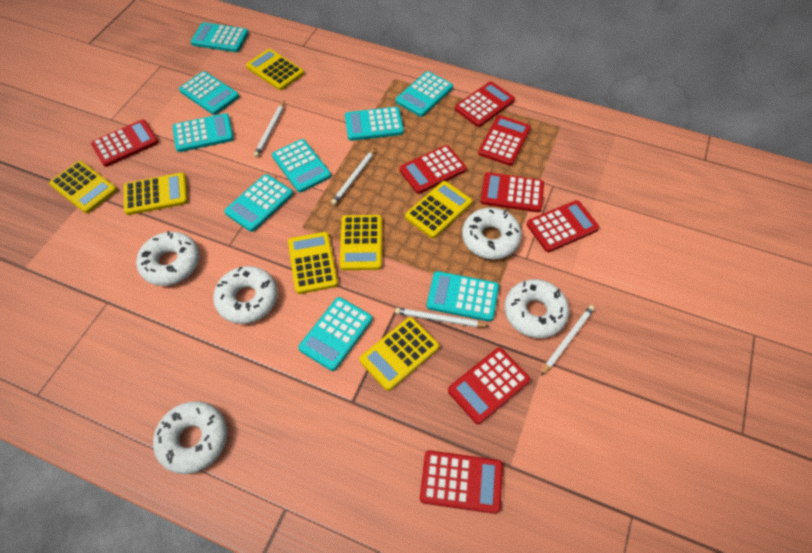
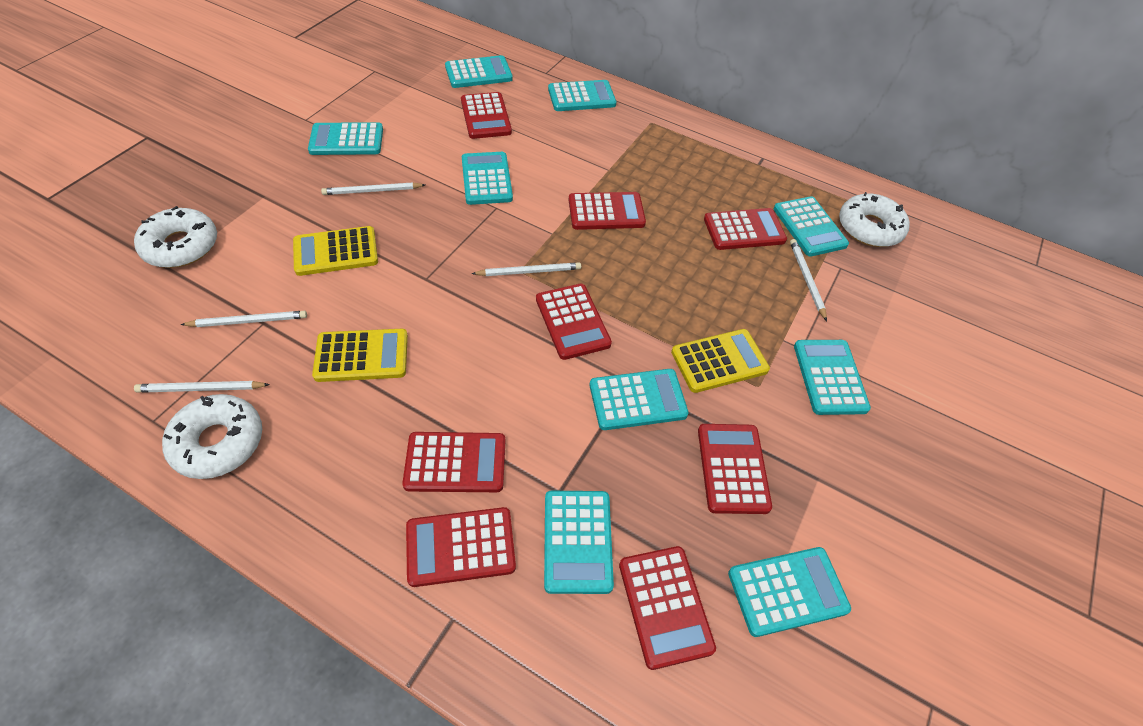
white donut: [136,231,200,286] [153,401,227,474] [213,266,278,324] [462,208,522,260] [504,279,569,338] = 5 -> [134,206,217,268] [162,394,262,479] [839,192,910,247] = 3
white pencil: [254,101,285,157] [331,148,376,205] [395,308,489,327] [541,305,595,375] = 4 -> [134,381,270,393] [180,311,307,327] [321,182,425,195] [471,262,581,276] [790,239,827,321] = 5
yellow calculator: [49,161,117,213] [124,173,188,215] [246,49,304,90] [288,232,338,294] [340,215,382,270] [359,317,439,391] [405,181,472,238] = 7 -> [293,226,378,276] [312,329,408,382] [671,329,770,393] = 3

